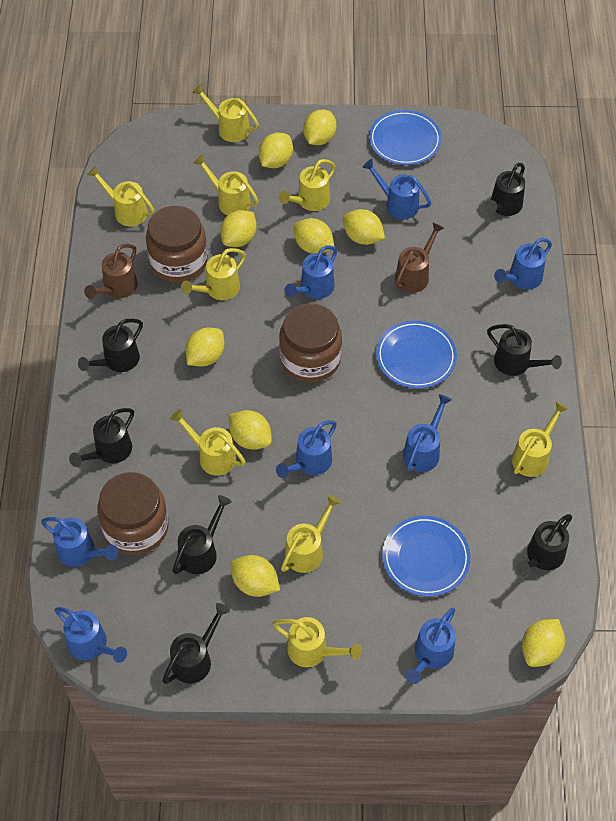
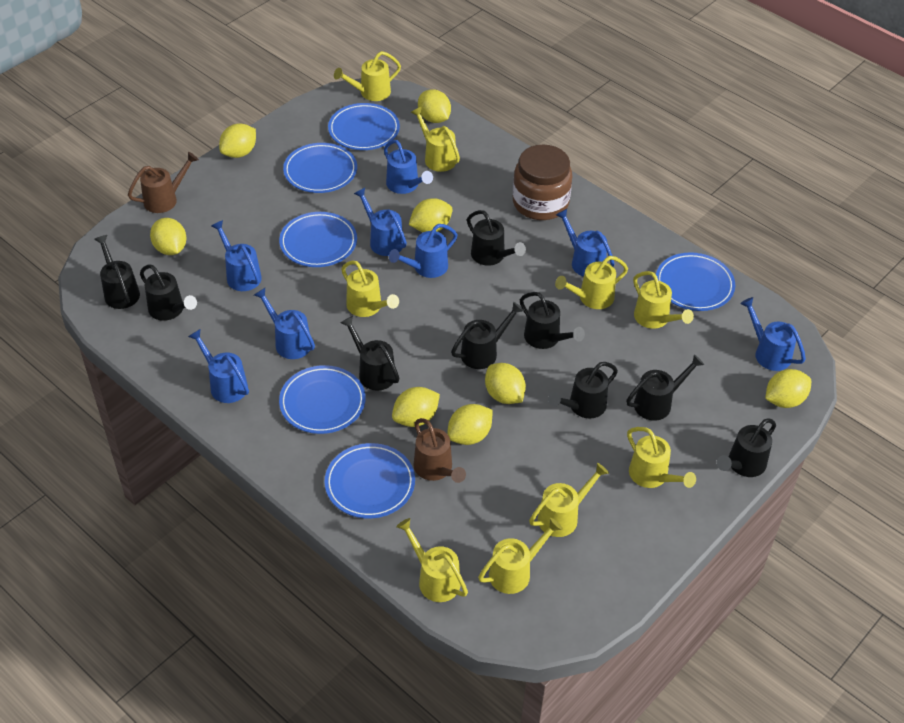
black watering can: [69,408,134,467] [78,319,143,372] [162,603,230,684] [173,495,232,574] [485,163,525,216] [487,324,562,376] [516,514,572,577] = 7 -> [94,235,140,309] [140,264,197,321] [340,316,399,391] [451,302,524,369] [467,210,526,266] [520,292,585,349] [548,362,618,418] [626,354,704,421] [717,418,776,477] = 9
blue plate: [369,110,442,165] [376,320,457,389] [382,516,471,597] = 3 -> [279,212,357,267] [279,365,366,434] [283,143,357,193] [325,443,415,518] [328,103,400,150] [656,252,735,311] = 6
brown jar: [97,472,169,555] [146,206,208,283] [279,303,342,383] = 3 -> [513,144,572,220] = 1
yellow lemon: [185,328,225,367] [220,210,257,247] [229,410,272,450] [230,555,280,597] [259,133,293,168] [293,218,334,254] [303,110,337,145] [343,209,385,245] [522,619,565,667] = 9 -> [150,218,186,255] [219,123,256,158] [392,387,440,427] [409,198,453,232] [418,89,451,123] [447,404,493,445] [485,363,526,404] [765,369,811,408] = 8

